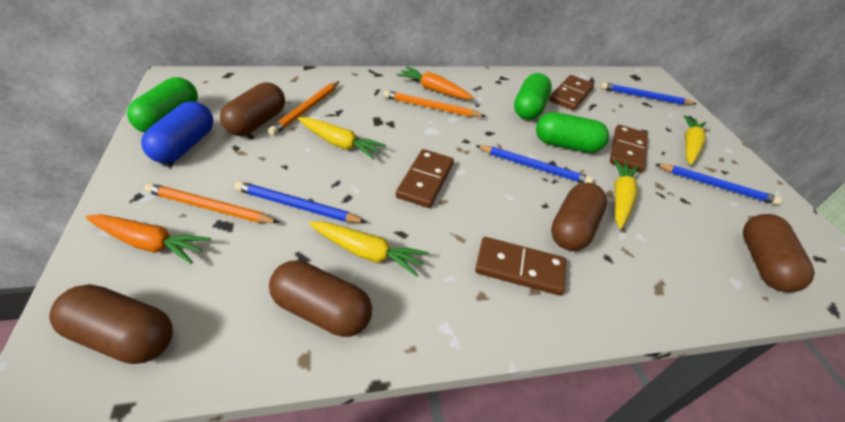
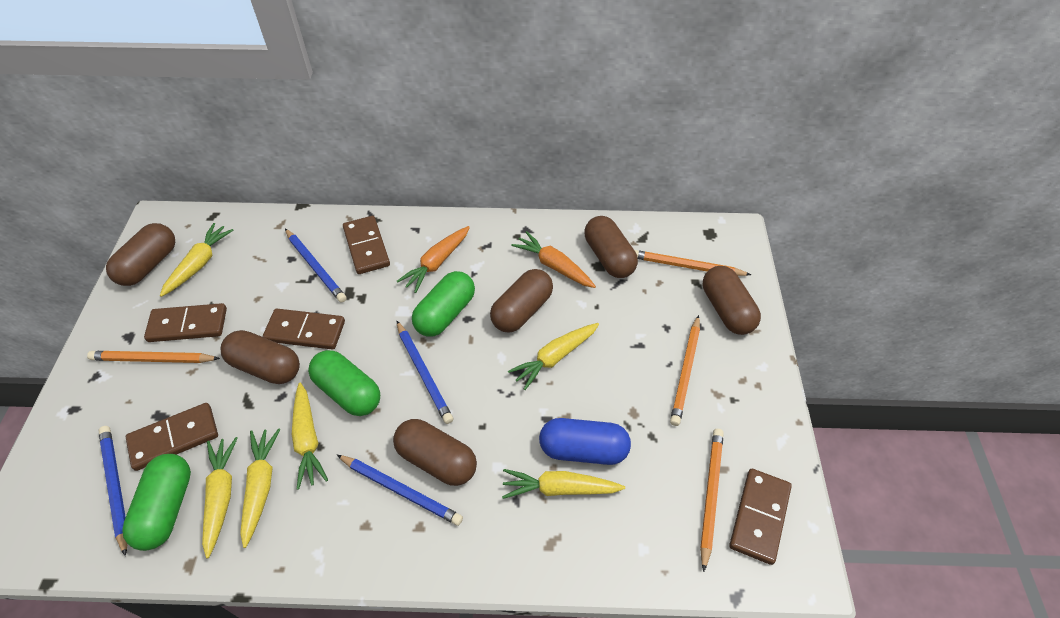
brown capsule: [49,284,173,364] [220,82,285,136] [269,260,372,337] [551,183,607,251] [743,214,815,292] = 5 -> [106,223,175,286] [221,330,300,384] [393,419,477,486] [490,269,553,332] [585,216,638,278] [703,266,761,335] = 6
brown domino: [396,149,454,208] [475,237,566,296] [549,75,594,111] [610,125,648,173] = 4 -> [126,403,218,471] [144,303,227,342] [263,309,345,350] [343,216,390,274] [729,469,792,565] = 5
orange pencil: [144,183,280,223] [268,81,340,135] [383,90,486,117] = 3 -> [87,351,220,363] [634,250,751,276] [670,315,700,426] [700,429,724,572] = 4
yellow carrot: [298,117,386,159] [309,222,429,277] [614,159,639,229] [684,115,706,165] = 4 -> [160,223,233,297] [202,437,238,558] [240,428,280,548] [292,383,328,490] [502,469,625,499] [508,323,599,390] = 6

